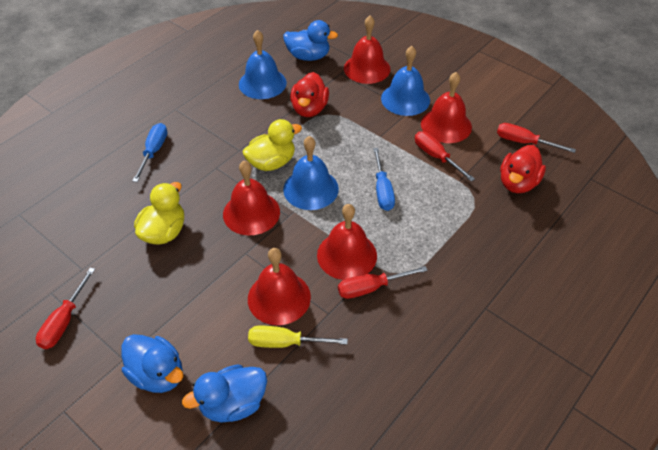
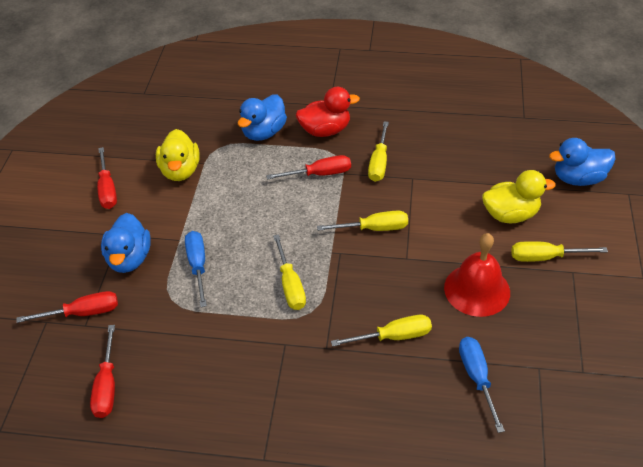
blue bell: [239,30,287,99] [283,136,339,210] [381,46,430,116] = 3 -> none = 0
red bell: [223,160,280,236] [248,248,311,325] [317,204,377,280] [344,16,391,84] [421,72,472,143] = 5 -> [444,233,510,317] = 1
red duck: [290,72,329,117] [500,145,546,193] = 2 -> [296,87,360,137] = 1
yellow screwdriver: [248,326,348,348] = 1 -> [273,234,306,310] [317,211,408,231] [331,315,432,347] [368,121,389,182] [511,241,608,262] = 5

